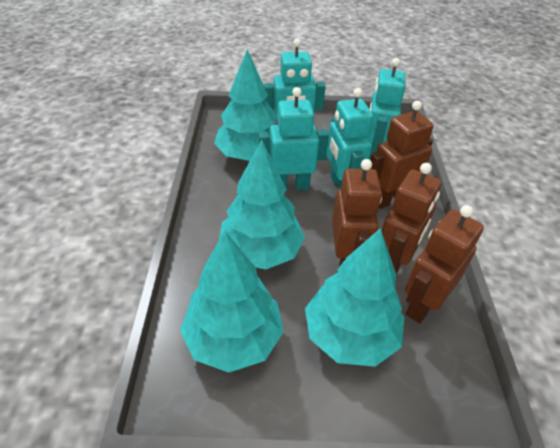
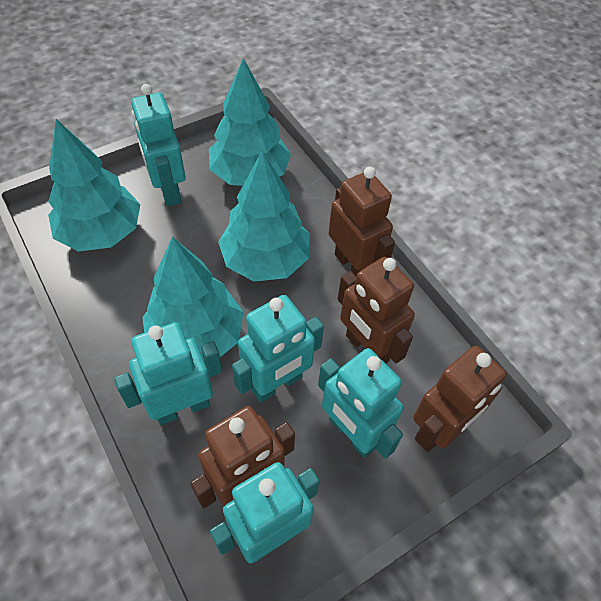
turquoise robot: [259,87,329,190] [264,38,326,125] [326,88,373,189] [368,58,406,160] = 4 -> [114,322,222,425] [131,84,186,206] [210,462,319,563] [232,295,324,403] [318,348,404,459] = 5

